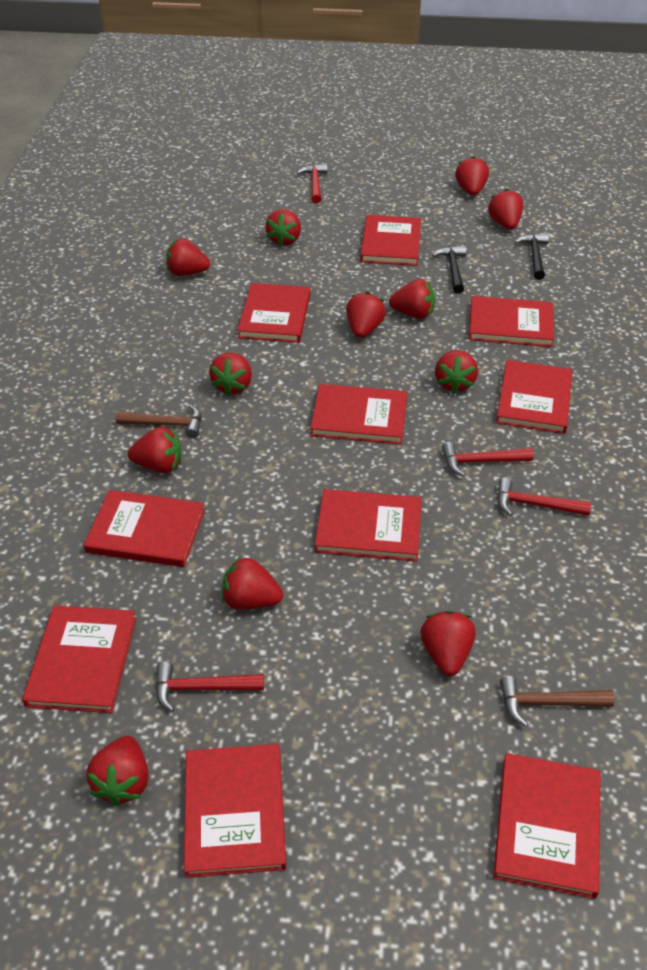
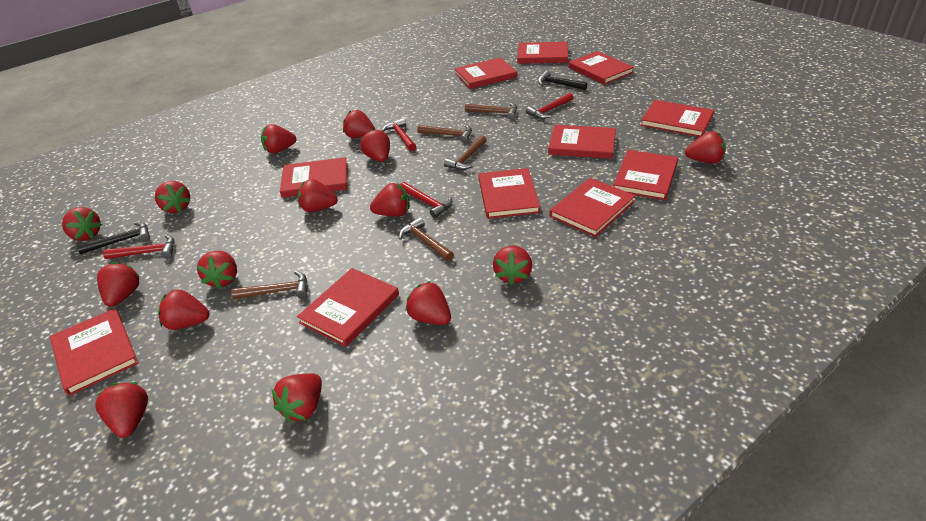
brown hammer: [116,405,201,438] [500,676,614,727] = 2 -> [231,271,307,299] [399,217,454,261] [417,125,472,143] [444,135,487,170] [464,103,517,119] = 5
red book: [22,606,136,713] [84,490,205,567] [184,744,286,878] [237,283,310,343] [310,384,407,444] [315,489,422,562] [360,215,421,266] [469,296,554,347] [493,753,601,899] [496,360,572,434] = 10 -> [50,308,138,396] [280,157,347,198] [297,268,399,347] [454,57,517,89] [478,168,540,219] [517,42,568,64] [548,125,616,159] [550,178,635,237] [568,51,634,85] [613,150,678,200] [641,100,714,137] = 11
red strawberry: [86,736,149,806] [128,427,181,473] [166,238,210,276] [209,353,252,396] [222,557,283,610] [265,209,301,247] [346,292,386,338] [389,279,435,319] [420,611,476,676] [435,350,478,394] [455,156,489,195] [488,189,523,230] = 12 -> [62,207,102,241] [95,382,148,438] [97,262,140,307] [155,181,191,213] [158,290,209,330] [196,251,237,289] [261,124,296,154] [271,373,322,422] [298,179,338,212] [343,110,375,138] [360,129,390,162] [370,183,409,216] [405,281,451,325] [493,245,532,285] [685,131,726,164] = 15

